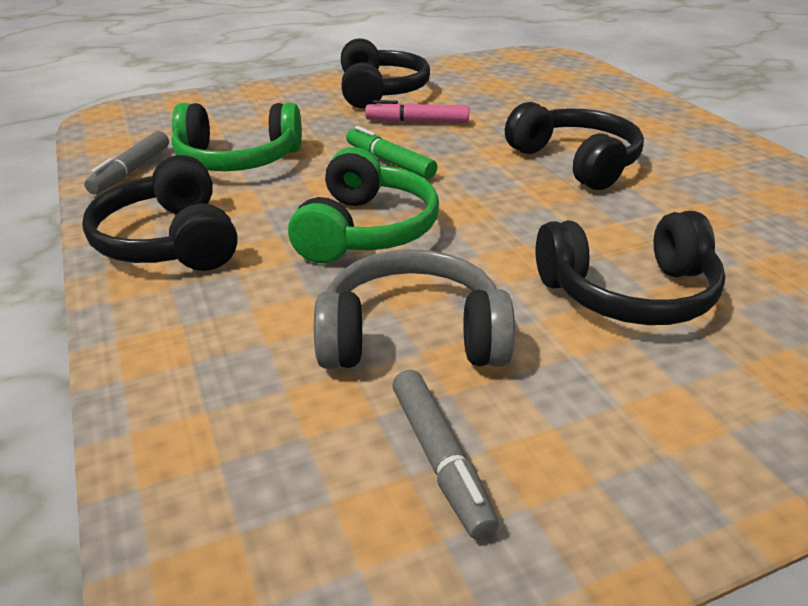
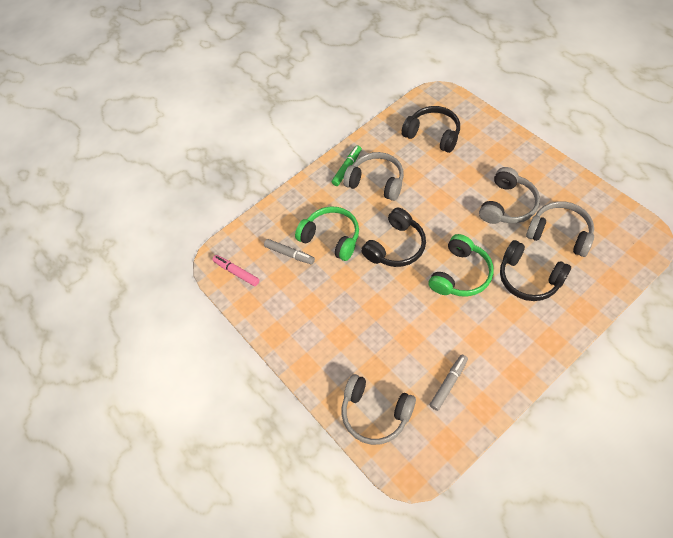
black headphones: [82,155,238,271] [341,38,430,109] [505,102,644,190] [536,211,726,325] = 4 -> [361,208,426,267] [401,106,460,153] [500,240,571,301] = 3
grey headphones: [314,249,515,369] = 1 -> [342,374,416,445] [343,152,404,201] [479,167,540,224] [526,201,594,257] = 4

